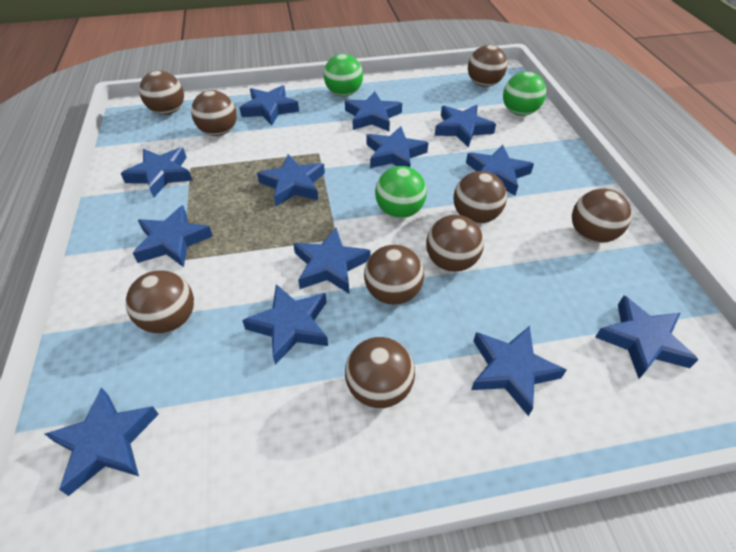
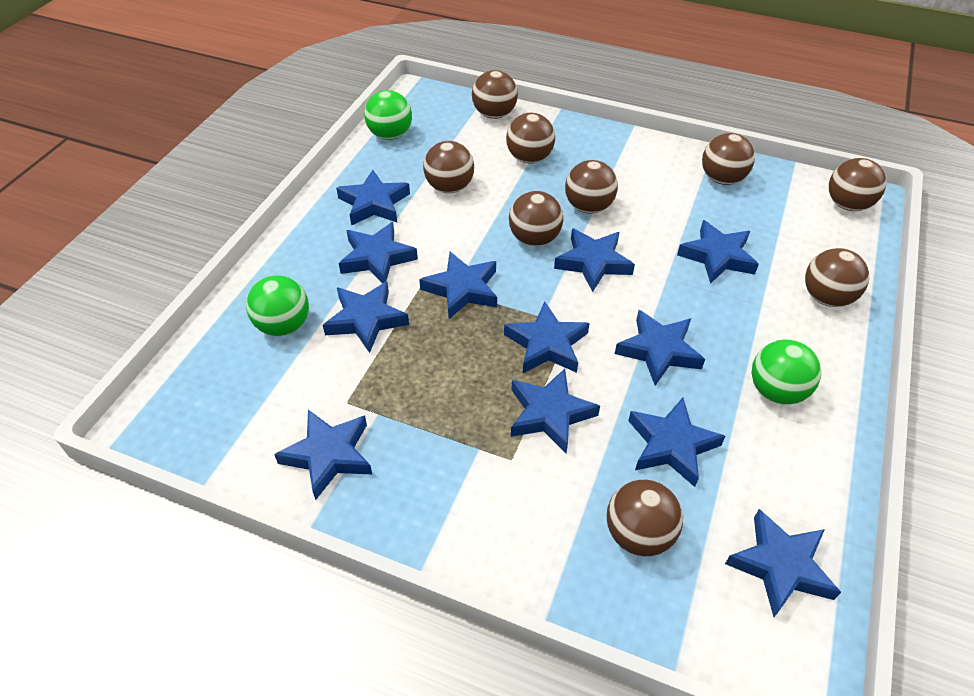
blue star: [45,387,159,496] [120,147,193,197] [133,205,213,267] [239,85,299,126] [242,284,328,365] [257,154,325,206] [293,228,370,294] [345,91,402,131] [366,126,428,168] [435,105,496,148] [466,145,534,196] [471,326,566,416] [595,296,699,379] = 13 -> [274,410,372,500] [323,282,409,353] [336,170,410,225] [339,222,418,284] [419,252,497,319] [504,302,590,373] [511,369,600,453] [554,228,635,292] [615,310,705,385] [628,398,725,487] [677,220,759,284] [725,509,841,617] = 12

